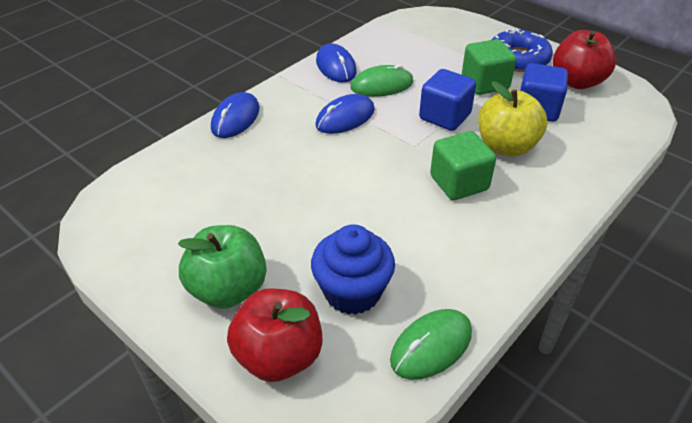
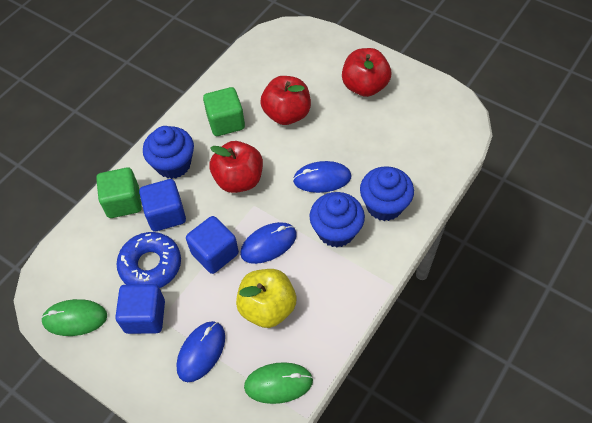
blue cube: [419,69,476,131] [520,63,568,122] = 2 -> [115,284,165,334] [139,179,186,231] [186,216,239,274] = 3
blue cupcake: [311,225,395,315] = 1 -> [143,126,194,179] [310,192,365,247] [360,166,414,221] = 3
green apple: [178,225,267,309] = 1 -> none = 0
red apple: [227,288,323,382] [553,30,616,89] = 2 -> [210,141,263,193] [260,76,311,125] [342,48,391,97] = 3

